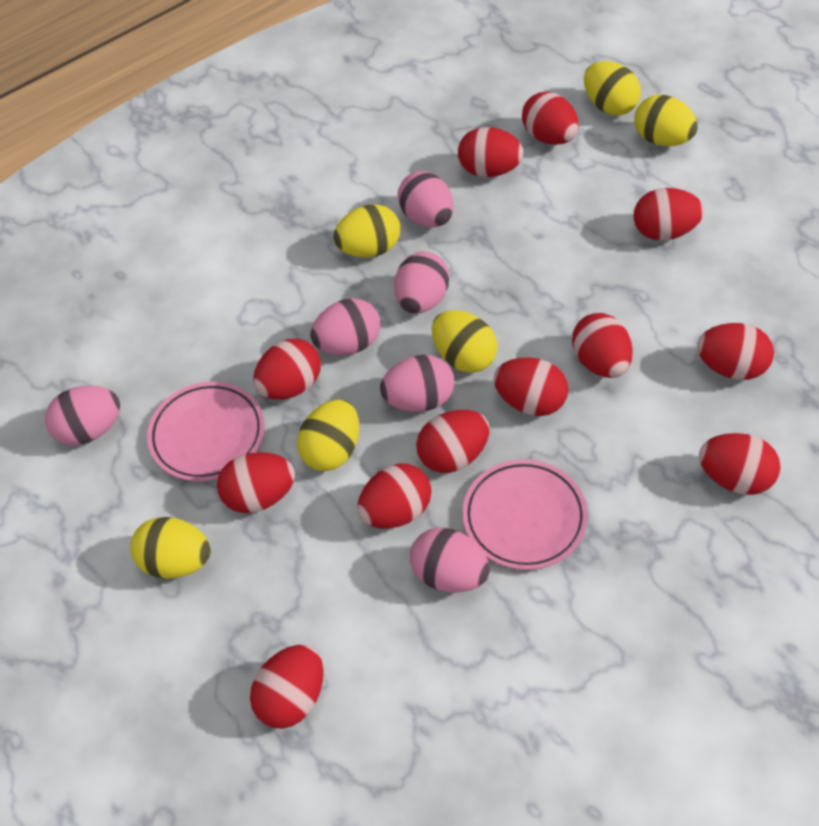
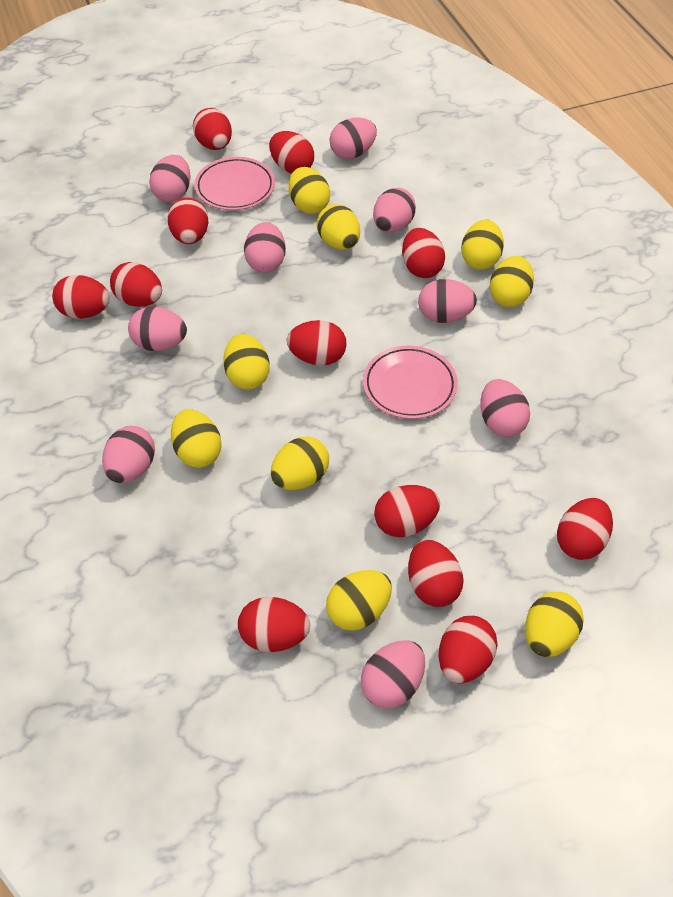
pink egg: [45,386,120,445] [310,298,380,355] [380,355,455,412] [394,251,449,314] [398,171,454,227] [410,528,490,593] = 6 -> [102,426,155,483] [128,307,187,351] [149,155,191,202] [244,222,286,273] [329,117,377,159] [361,640,425,709] [373,188,416,233] [418,279,477,323] [480,379,530,437] = 9
yellow egg: [130,517,210,579] [297,399,359,471] [333,205,401,258] [432,310,497,373] [584,61,641,116] [634,95,698,146] = 6 -> [171,409,222,468] [224,334,270,390] [271,437,329,490] [289,167,330,214] [317,204,360,250] [326,570,392,631] [461,220,504,270] [490,256,534,307] [525,592,584,657] = 9

